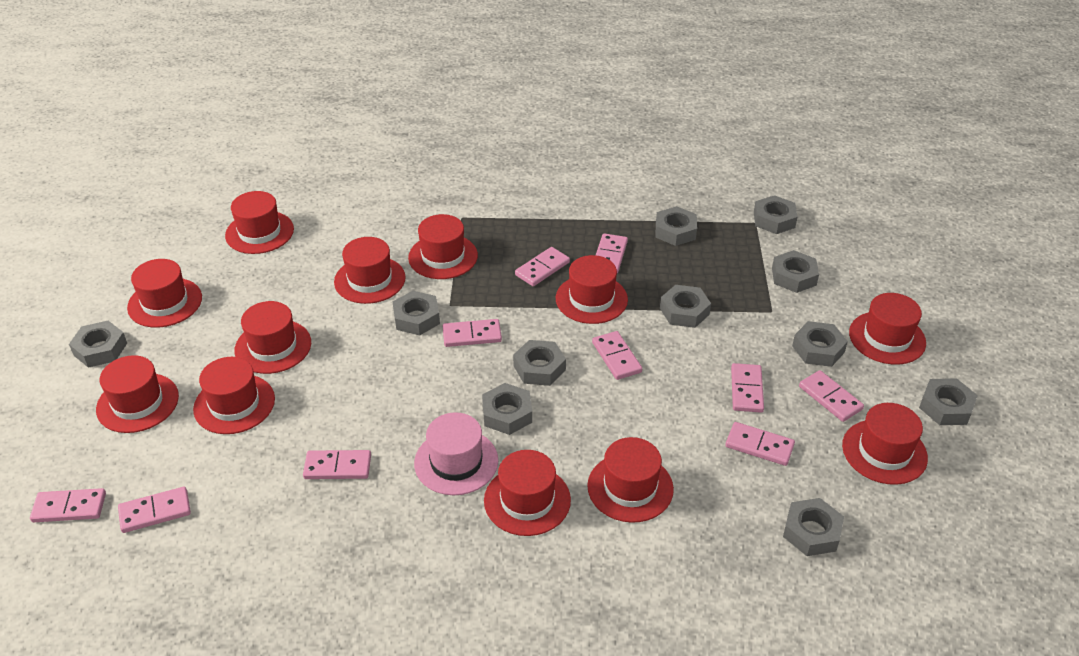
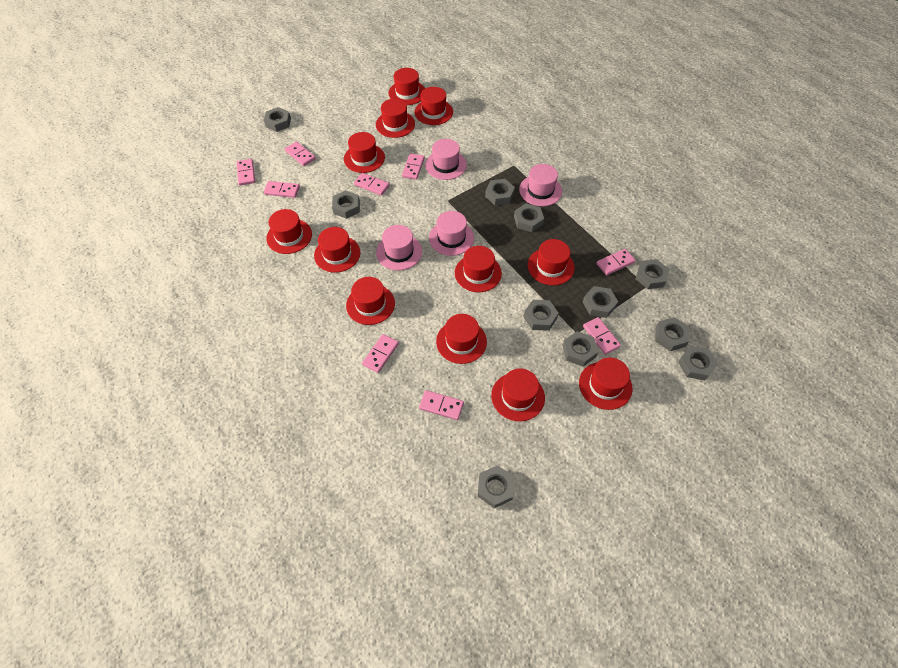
pink domino: [30,488,106,522] [118,487,191,533] [303,450,371,479] [443,319,502,347] [515,247,570,286] [592,331,642,380] [596,233,628,273] [725,422,795,466] [731,363,764,413] [799,370,864,422] = 10 -> [237,159,255,185] [264,181,300,198] [285,142,316,166] [354,173,390,196] [362,334,399,373] [402,153,425,180] [419,390,464,420] [583,317,621,355] [596,249,636,275] = 9
pink hat: [414,412,498,495] = 1 -> [376,225,422,270] [425,139,467,180] [429,211,474,256] [519,164,562,206] = 4

